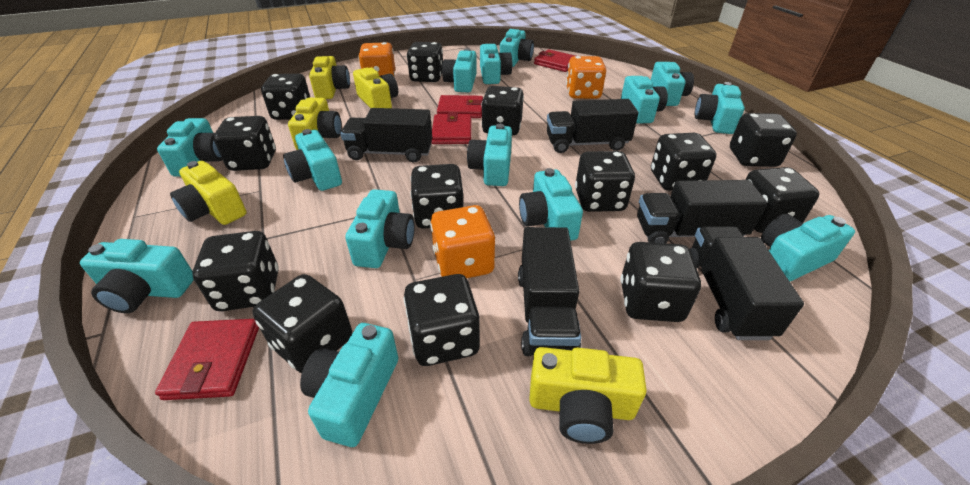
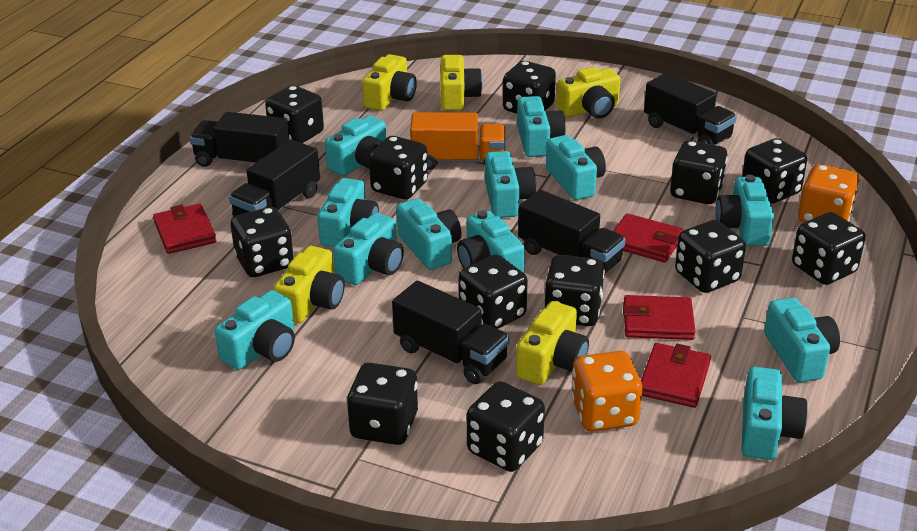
black dice: [192,231,279,311] [213,116,276,171] [253,274,352,373] [261,74,310,120] [404,274,480,366] [407,42,443,82] [410,164,464,228] [482,86,524,136] [575,151,635,212] [620,242,701,322] [651,133,716,191] [730,113,797,167] [745,167,819,233] = 13 -> [230,207,294,277] [265,85,324,143] [347,363,418,445] [369,136,428,200] [459,255,528,329] [467,381,545,472] [503,61,556,113] [545,254,605,326] [670,140,728,204] [675,220,746,293] [742,138,807,204] [792,212,865,285] = 12
orange dice: [359,42,395,76] [430,205,495,278] [566,56,606,99] = 3 -> [571,351,642,432] [798,164,860,223] = 2
orange truck: none = 0 -> [410,112,505,170] = 1
turquoise camera: [80,239,194,313] [157,118,222,177] [283,129,342,191] [300,323,398,447] [345,189,415,268] [442,48,477,92] [467,124,512,186] [480,44,512,84] [500,29,534,67] [519,168,583,241] [621,76,668,124] [651,62,694,106] [695,82,745,134] [761,214,855,282] = 14 -> [215,290,295,370] [317,178,379,247] [325,115,386,176] [333,212,404,285] [396,198,461,270] [457,210,525,273] [485,151,536,218] [517,96,565,157] [546,135,606,200] [715,175,774,246] [742,367,808,460] [764,297,840,382] = 12

